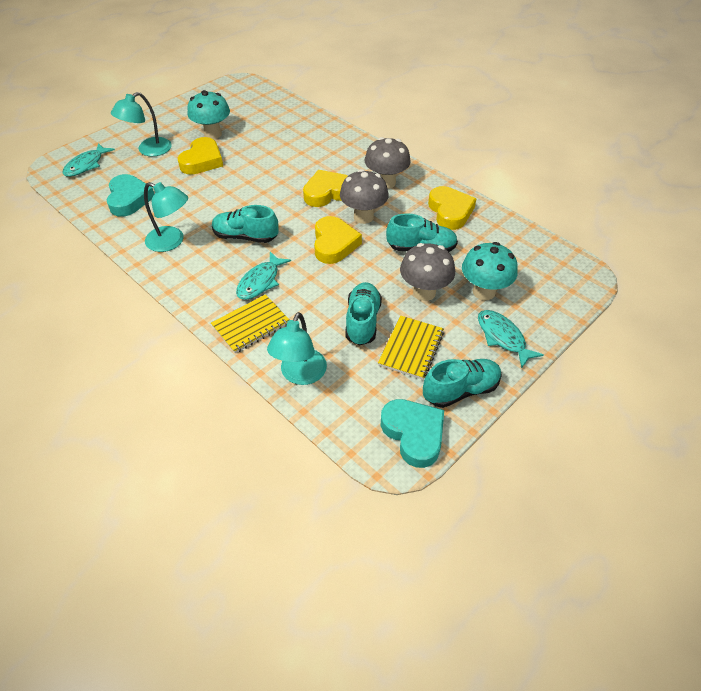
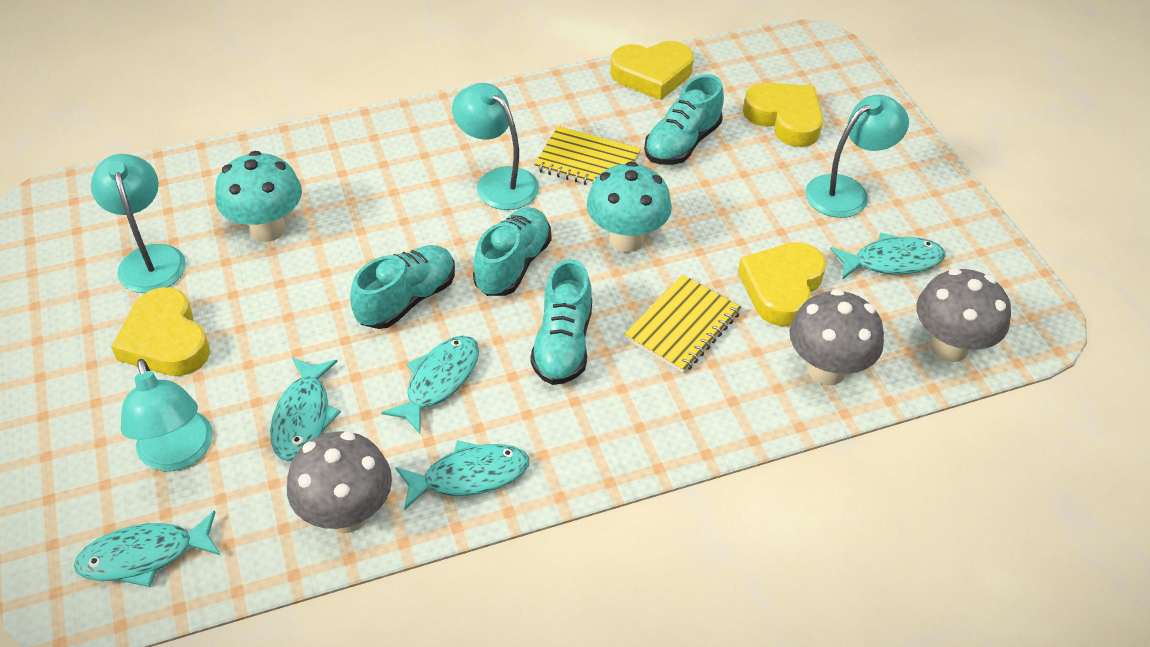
turquoise fish: [63,143,115,177] [236,252,291,300] [478,310,544,368] = 3 -> [74,510,220,587] [270,357,341,461] [381,335,479,434] [395,441,529,509] [830,232,946,280] = 5
turquoise heart: [107,174,154,217] [381,399,444,468] = 2 -> none = 0
turquoise lamp: [111,92,172,156] [144,182,188,252] [267,312,327,385] = 3 -> [91,154,186,293] [121,359,213,471] [452,83,539,210] [805,95,909,218] = 4

